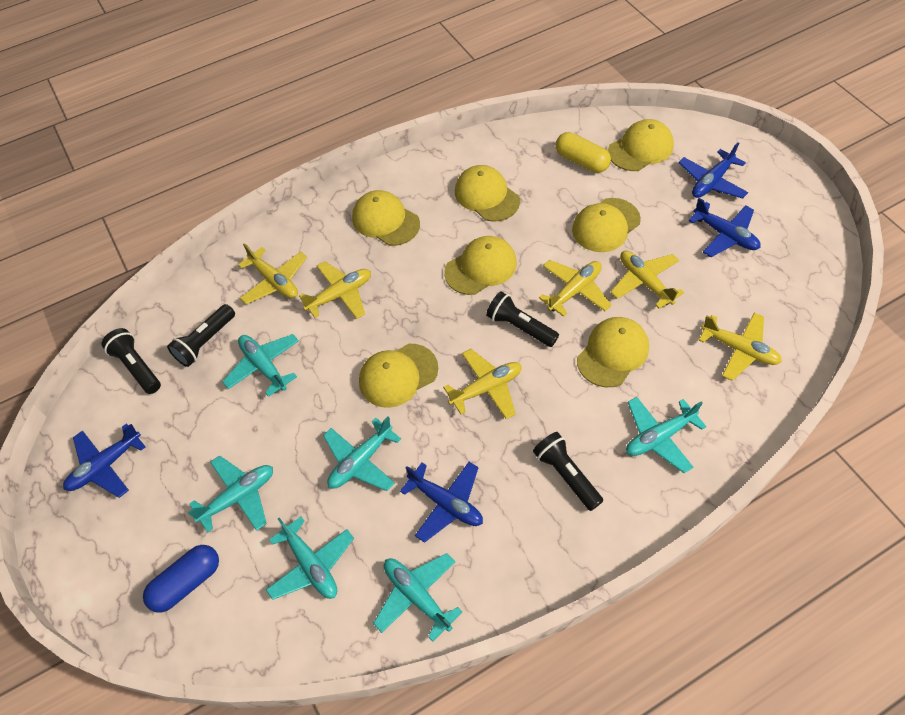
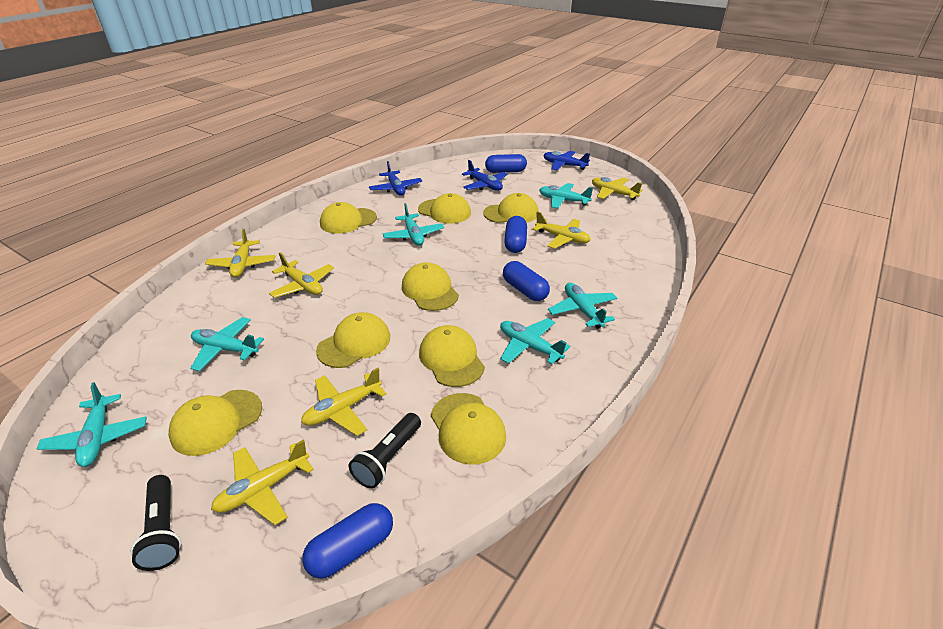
black flashlight: [101,328,161,394] [167,304,235,367] [486,291,559,347] [533,432,603,511] = 4 -> [131,475,181,571] [349,413,421,489] = 2
blue capsule: [143,545,219,613] = 1 -> [302,503,393,579] [485,154,527,173] [503,261,550,301] [504,216,527,253] = 4
blue plane: [63,423,146,498] [400,462,483,543] [678,142,748,199] [689,198,761,257] = 4 -> [369,161,422,196] [462,160,508,191] [543,151,590,171] = 3
yellow cap: [352,190,420,246] [359,344,438,408] [444,236,517,295] [455,165,520,222] [572,198,641,252] [577,317,649,387] [608,119,674,171] = 7 -> [169,390,262,456] [316,312,390,368] [320,202,377,234] [402,262,459,311] [418,193,471,224] [419,325,485,387] [431,393,506,465] [483,193,539,223] = 8
yellow capsule: [555,132,611,173] = 1 -> none = 0

